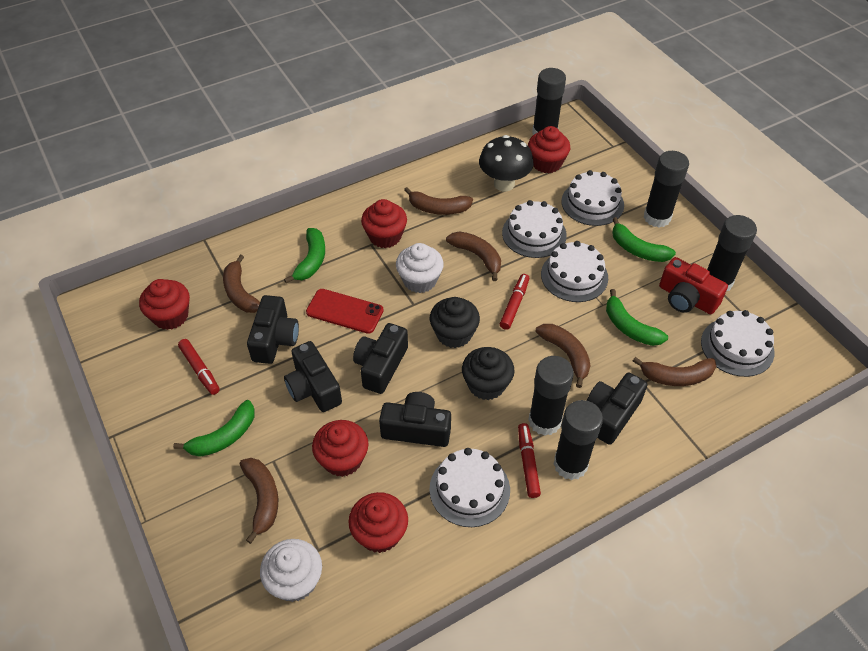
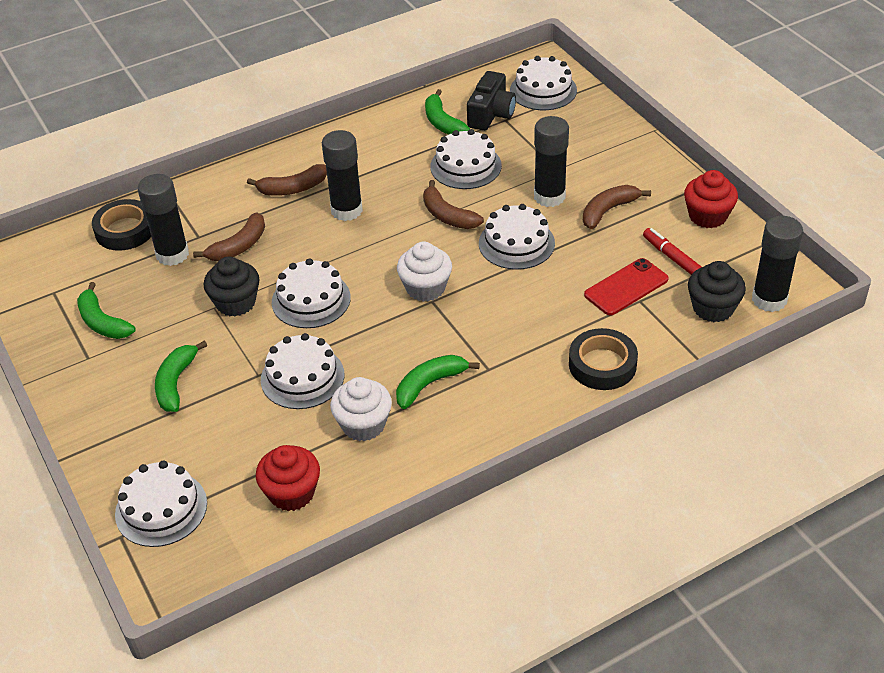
black camera: [247,295,299,364] [284,341,342,412] [353,323,408,394] [379,392,451,447] [587,372,647,445] = 5 -> [467,71,516,131] = 1
black glue stick: [528,356,574,436] [532,68,566,135] [553,400,603,480] [643,151,689,228] [707,215,757,292] = 5 -> [137,174,189,266] [322,130,363,221] [534,116,569,207] [752,216,803,312] = 4
black mushroom: [479,135,533,191] = 1 -> none = 0
black tape: none = 0 -> [92,199,151,251] [569,328,638,390] = 2
brown banana: [223,255,260,313] [240,458,278,544] [404,187,473,215] [446,232,501,281] [535,324,591,388] [633,357,716,386] = 6 -> [193,212,265,261] [247,164,327,196] [423,180,484,229] [583,185,651,229] = 4
red camera: [659,257,728,314] = 1 -> none = 0
red cupcake: [139,279,190,330] [312,420,369,477] [348,492,408,553] [361,199,407,248] [528,126,570,173] = 5 -> [256,445,320,511] [684,170,738,228] = 2
red marker: [178,339,220,395] [500,274,529,330] [518,423,541,498] = 3 -> [643,228,702,275] = 1
white cake: [429,448,510,527] [502,200,567,258] [541,241,608,302] [561,170,624,226] [701,310,774,377] = 5 -> [115,460,207,547] [261,333,344,409] [272,258,351,328] [430,129,502,189] [479,204,555,270] [510,56,577,110] = 6

